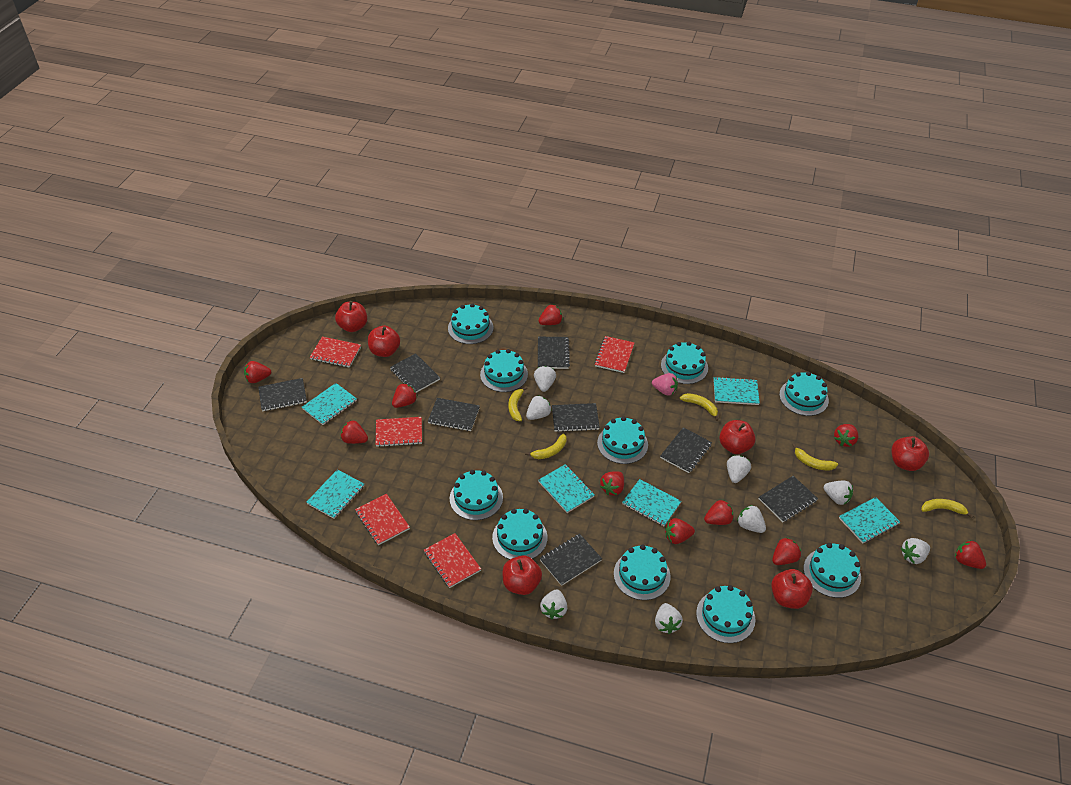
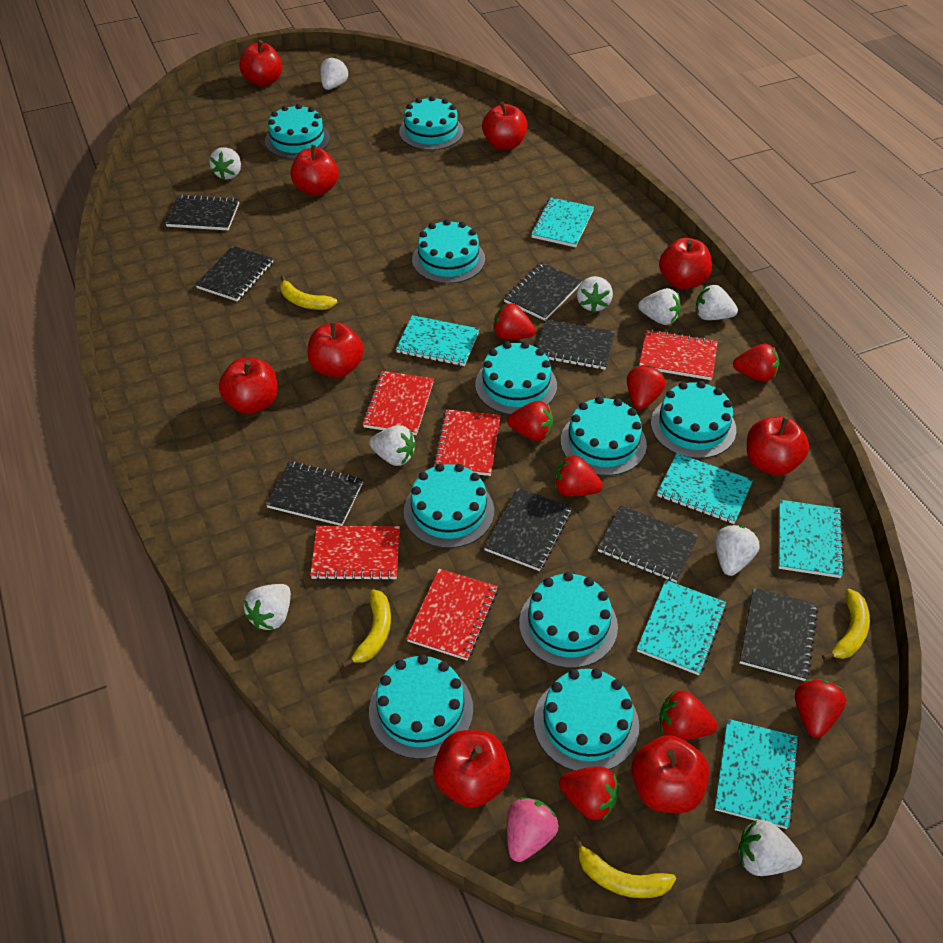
red apple: [335,301,367,332] [368,326,400,357] [503,556,542,595] [719,420,756,454] [771,569,813,609] [892,436,929,471] = 6 -> [219,358,278,414] [239,40,282,87] [290,145,339,196] [308,321,364,378] [433,730,511,808] [482,101,528,150] [631,735,710,813] [659,238,712,289] [747,416,809,475] = 9
red strawberry: [244,361,271,383] [340,420,368,444] [392,383,417,408] [538,305,563,325] [600,471,624,496] [665,518,695,544] [704,500,734,525] [772,537,801,565] [834,424,858,447] [955,540,986,569] = 10 -> [493,304,536,339] [507,401,553,441] [555,455,603,496] [559,766,619,821] [627,365,666,410] [659,690,717,740] [733,344,779,382] [795,679,846,738] = 8
white strawberry: [526,395,552,420] [534,366,556,392] [540,589,567,619] [655,603,683,634] [727,455,751,483] [737,505,766,533] [824,481,853,505] [901,538,930,564] = 8 -> [209,147,241,180] [244,584,291,630] [320,57,348,90] [369,425,416,466] [577,276,613,312] [638,288,681,325] [696,285,738,320] [715,525,760,576] [738,820,802,876] = 9
yellow banana: [508,387,527,421] [525,434,566,459] [680,393,719,421] [793,444,838,470] [921,499,973,518] = 5 -> [280,275,337,310] [342,589,391,668] [572,835,676,898] [822,589,870,660] = 4

